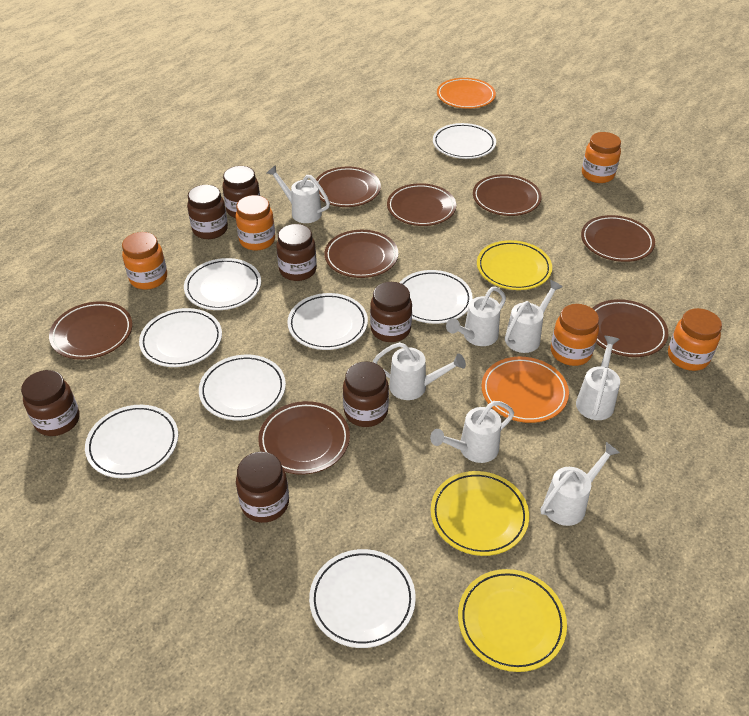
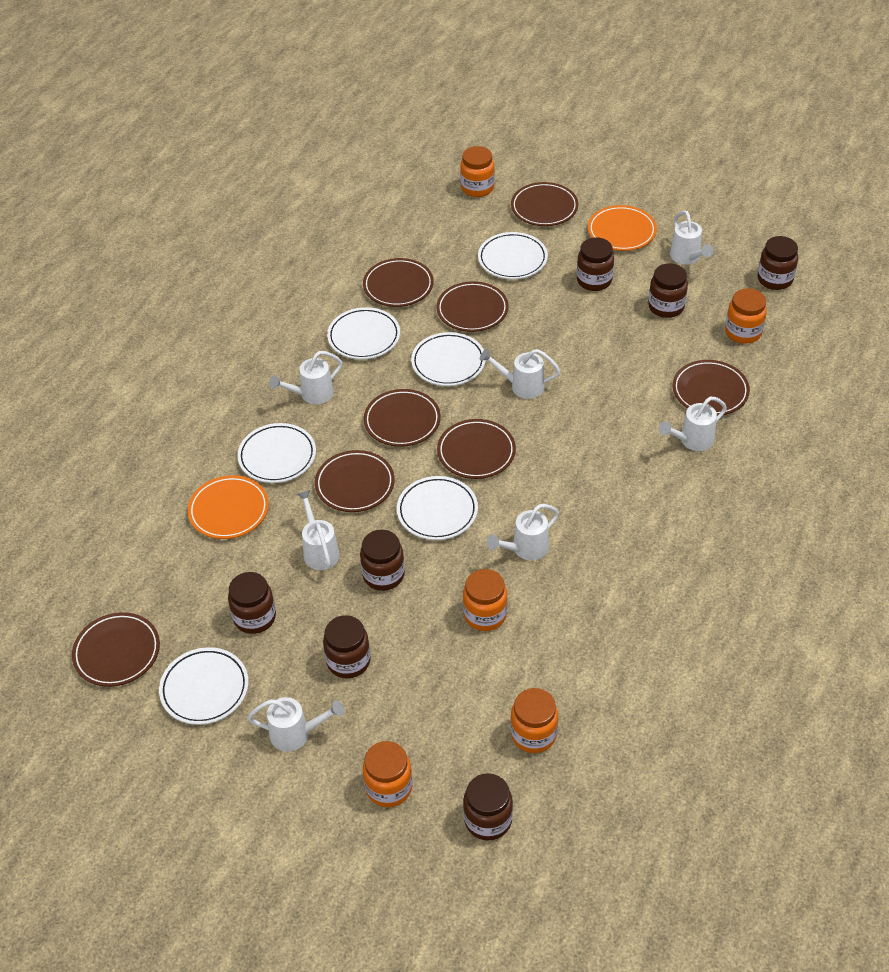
white plate: [85,405,178,478] [139,308,222,367] [184,258,261,310] [199,355,286,420] [287,293,368,350] [309,549,416,648] [399,270,473,324] [433,123,496,159] = 8 -> [159,647,249,725] [237,423,316,483] [327,307,400,359] [397,476,478,540] [411,332,486,386] [478,232,548,279] = 6
yellow plate: [431,471,529,556] [458,569,567,672] [477,240,552,290] = 3 -> none = 0

